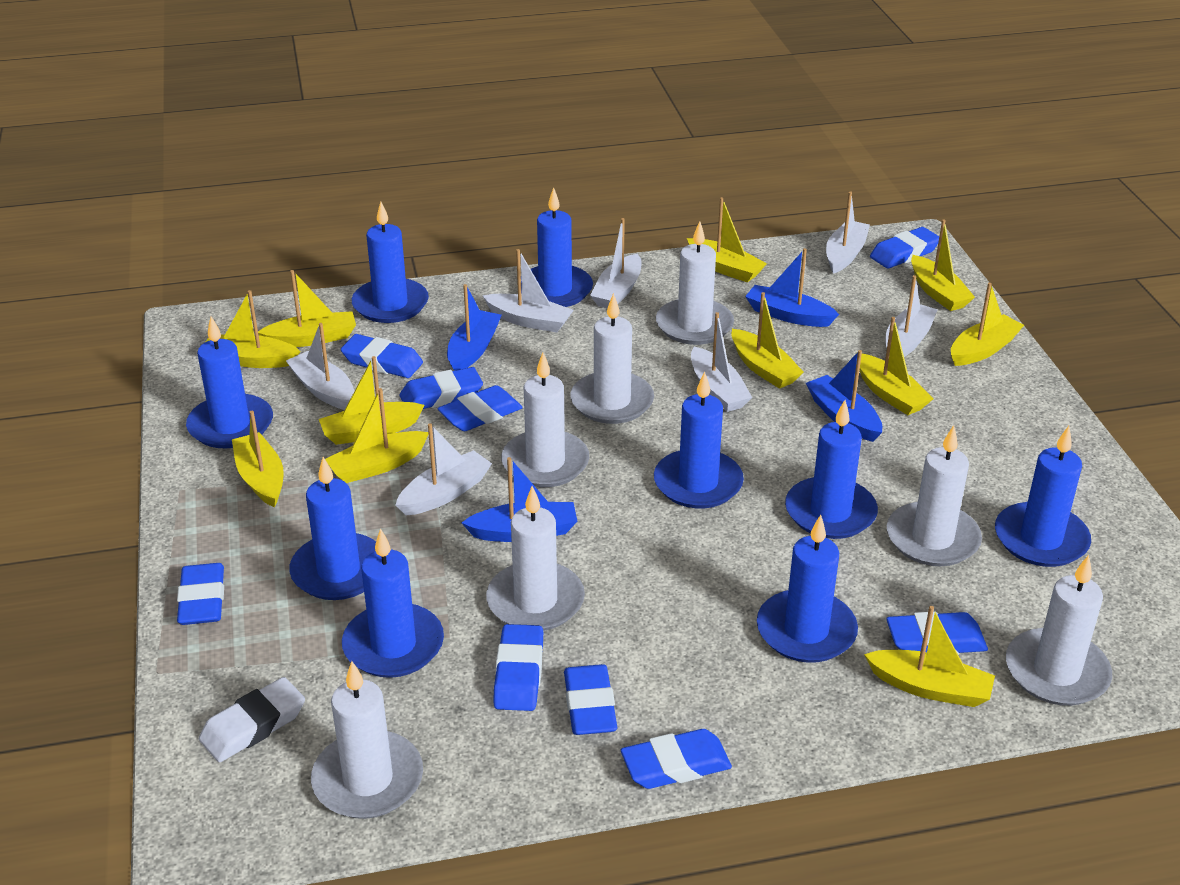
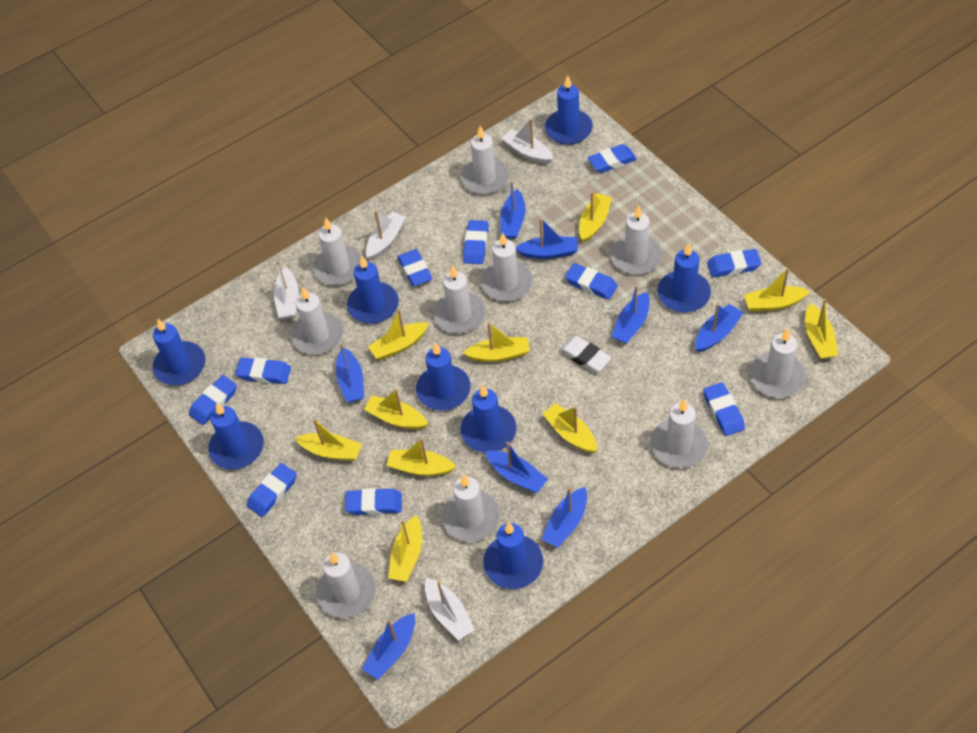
blue boat: [447,284,502,371] [462,457,578,542] [745,248,839,327] [806,350,882,442] = 4 -> [336,344,364,402] [362,613,415,680] [485,442,548,493] [501,181,526,239] [516,218,578,259] [542,487,587,548] [611,285,650,344] [695,304,743,352] = 8
blue candle: [186,317,273,448] [289,457,376,600] [342,528,444,678] [352,202,429,323] [517,187,593,307] [654,371,744,508] [757,515,858,663] [785,400,878,539] [995,426,1091,567] = 9 -> [153,318,206,385] [208,403,264,470] [347,256,399,324] [416,342,471,410] [461,385,517,453] [483,522,543,589] [545,75,593,145] [657,243,711,312] = 8
blue eraser: [177,563,224,625] [341,334,423,378] [399,367,483,409] [438,385,523,431] [493,624,543,711] [564,664,617,735] [621,729,732,789] [870,227,939,269] [886,611,988,655] = 9 -> [189,375,237,425] [235,357,291,384] [247,463,297,517] [345,488,402,515] [397,249,432,286] [463,220,489,264] [565,263,618,300] [588,144,637,173] [703,382,745,436] [707,249,761,277] = 10
white boat: [286,323,354,410] [396,423,492,516] [483,249,574,333] [590,218,641,308] [691,312,752,412] [826,191,870,274] [885,275,938,357] = 7 -> [274,261,299,319] [366,210,406,260] [425,578,475,641] [502,119,553,164] = 4
white candle: [311,661,423,819] [486,486,585,631] [501,353,589,487] [570,293,654,424] [656,221,734,345] [887,425,982,566] [1006,555,1112,706] = 7 -> [291,287,343,355] [313,217,362,286] [316,552,376,618] [433,265,486,334] [442,475,500,542] [461,126,510,195] [481,232,533,301] [610,205,662,275] [650,399,708,468] [749,328,806,398] = 10
yellow boat: [206,290,300,368] [232,411,284,508] [258,270,356,347] [319,356,424,445] [325,388,429,483] [687,197,767,282] [731,292,804,389] [860,317,933,415] [864,606,995,707] [911,219,975,311] [951,283,1024,366] = 11 -> [295,419,362,461] [364,389,428,429] [368,309,429,360] [386,438,456,476] [388,515,422,582] [463,323,530,362] [543,403,597,453] [579,192,612,242] [744,268,810,312] [805,299,838,359] = 10

